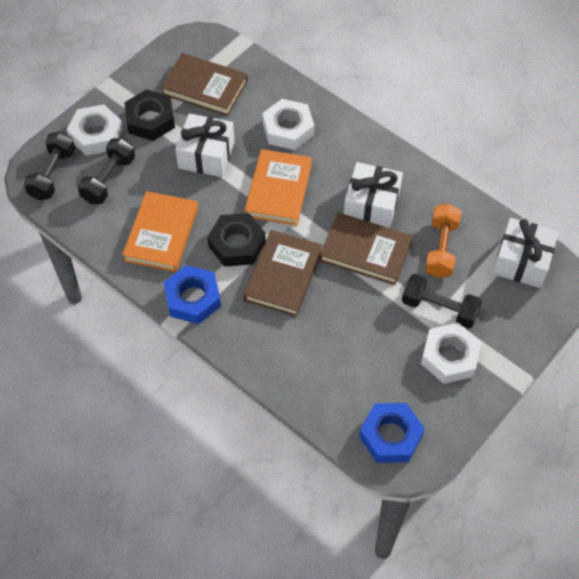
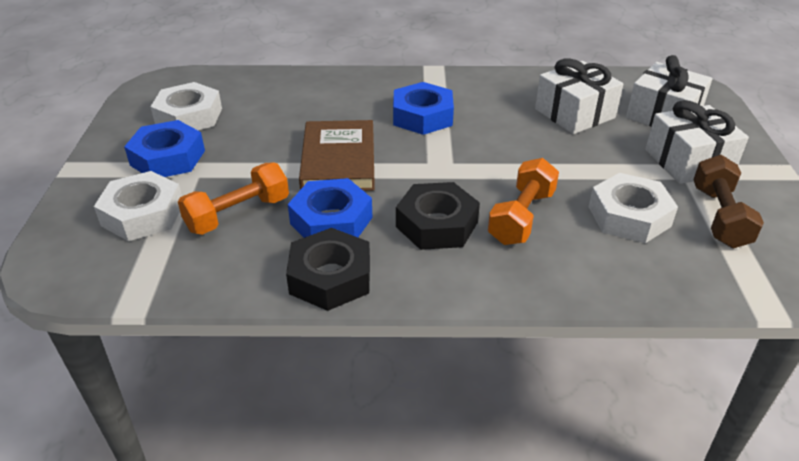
black dumbbell: [24,131,75,200] [78,138,135,204] [402,274,482,328] = 3 -> none = 0
blue nut: [164,265,221,324] [359,403,425,463] = 2 -> [124,120,205,177] [288,178,372,238] [393,82,454,135] = 3
brown book: [161,53,248,116] [243,230,323,317] [319,213,413,285] = 3 -> [299,120,375,191] = 1
brown dumbbell: none = 0 -> [693,155,764,248] = 1
orange book: [122,191,198,272] [245,149,312,226] = 2 -> none = 0
orange dumbbell: [425,204,461,278] = 1 -> [178,162,289,235] [488,158,559,245] = 2

